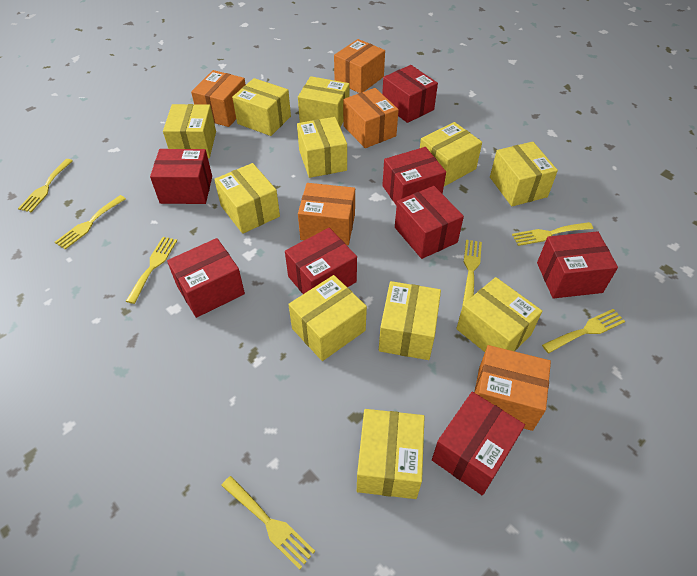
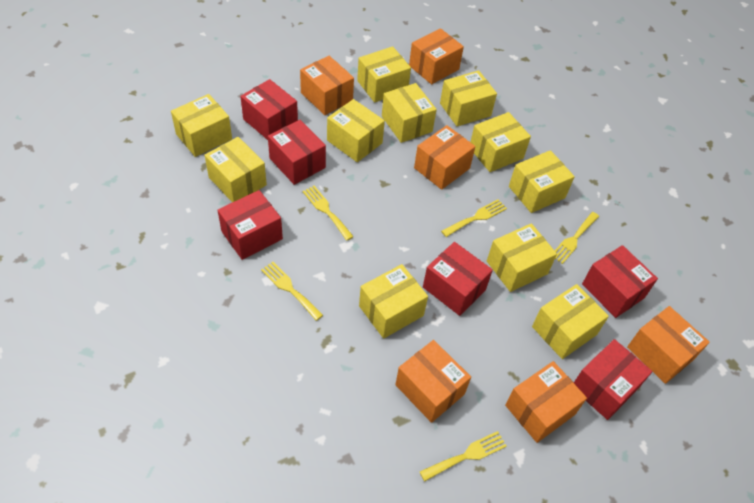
orange box: [191,70,246,127] [298,183,355,245] [334,39,385,93] [343,88,399,148] [474,345,551,431] = 5 -> [300,56,354,115] [395,340,471,423] [409,28,464,84] [414,125,475,190] [505,361,587,443] [627,306,710,384] = 6
red box: [150,149,212,204] [167,238,245,318] [285,228,357,294] [382,65,438,123] [382,147,446,206] [395,186,464,259] [432,392,525,495] [537,231,618,299] = 8 -> [218,190,283,260] [240,79,298,140] [268,120,326,185] [423,242,493,316] [574,339,652,420] [582,245,658,318] = 6
yellow fork: [18,159,73,212] [55,195,126,249] [126,237,177,304] [221,476,315,570] [462,240,482,306] [512,222,593,246] [542,309,625,353] = 7 -> [261,262,323,321] [303,186,354,241] [420,431,507,482] [441,199,507,237] [555,212,599,264] = 5

